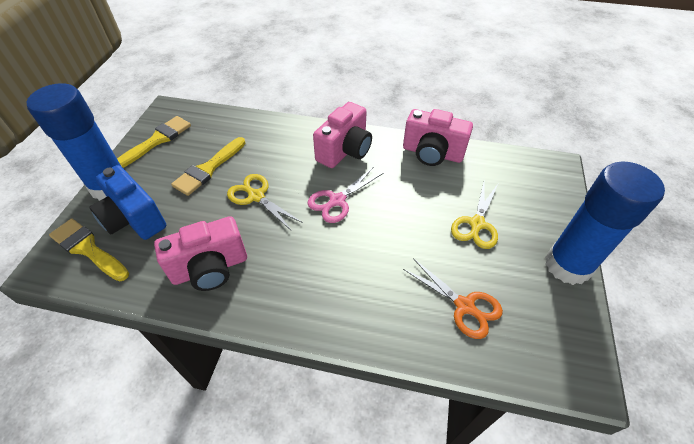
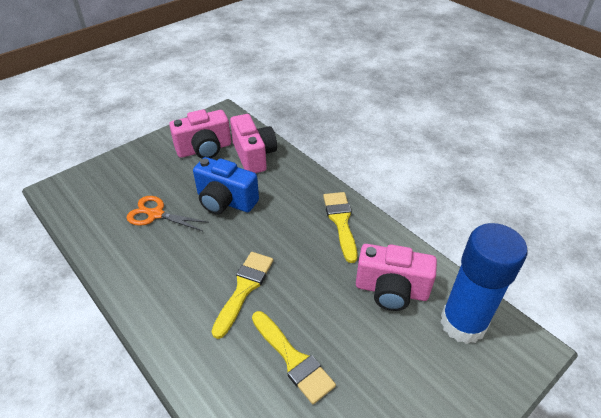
blue glue stick: [26,83,122,201] [545,162,665,285] = 2 -> [440,223,527,344] = 1
pink scissors: [307,167,383,223] = 1 -> none = 0
yellow scissors: [227,174,303,231] [451,183,498,249] = 2 -> none = 0

